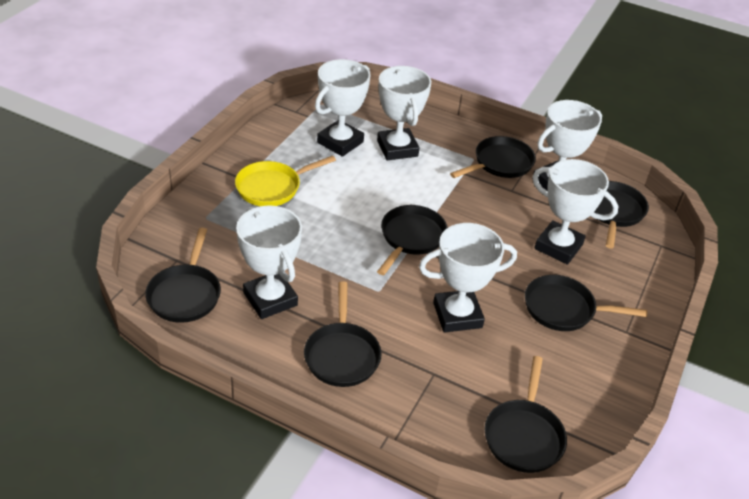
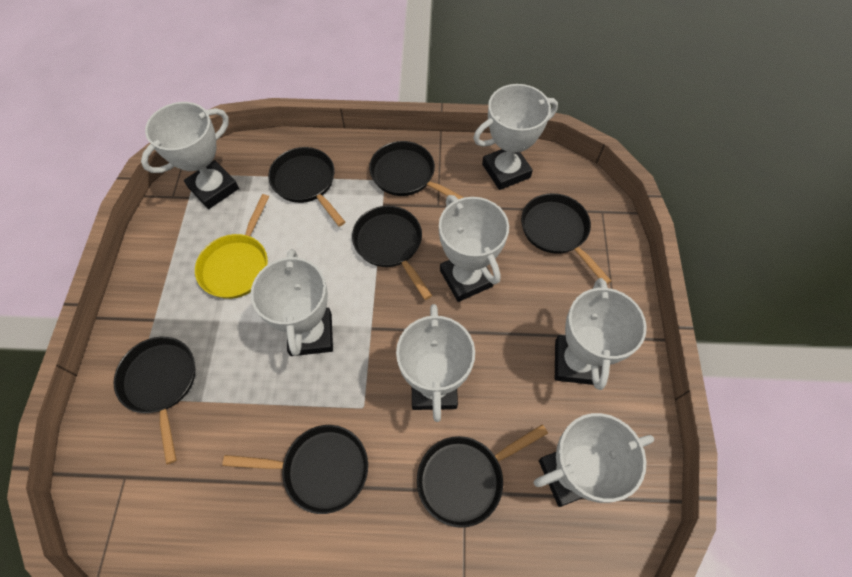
white trophy: [236,205,302,319] [315,59,371,157] [377,66,431,160] [419,223,517,333] [532,100,602,191] [532,159,618,265] = 6 -> [141,102,239,209] [250,249,333,356] [396,304,475,422] [439,195,509,302] [473,84,558,190] [534,413,654,507] [555,278,647,390] = 7

